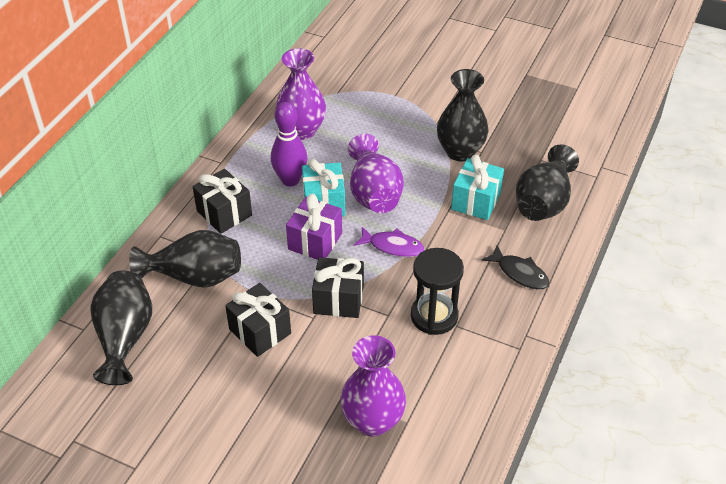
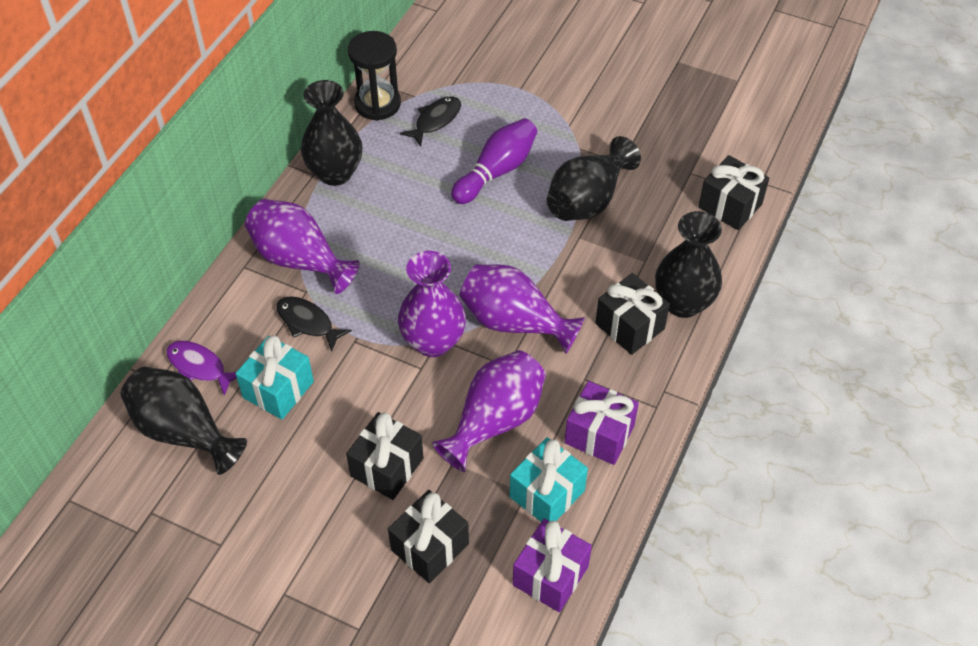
black fish: [481,245,550,290] = 1 -> [276,296,352,352] [400,96,461,146] = 2
black gift: [193,169,252,234] [225,283,291,357] [312,257,364,318] = 3 -> [346,412,424,500] [388,490,469,583] [596,273,670,355] [698,155,769,230] = 4
purple gift: [286,194,342,260] = 1 -> [513,519,592,612] [565,381,639,465] = 2
purple vase: [276,48,326,140] [340,335,406,436] [348,134,404,213] = 3 -> [245,199,360,294] [398,251,466,357] [432,350,546,472] [459,264,585,354] = 4

